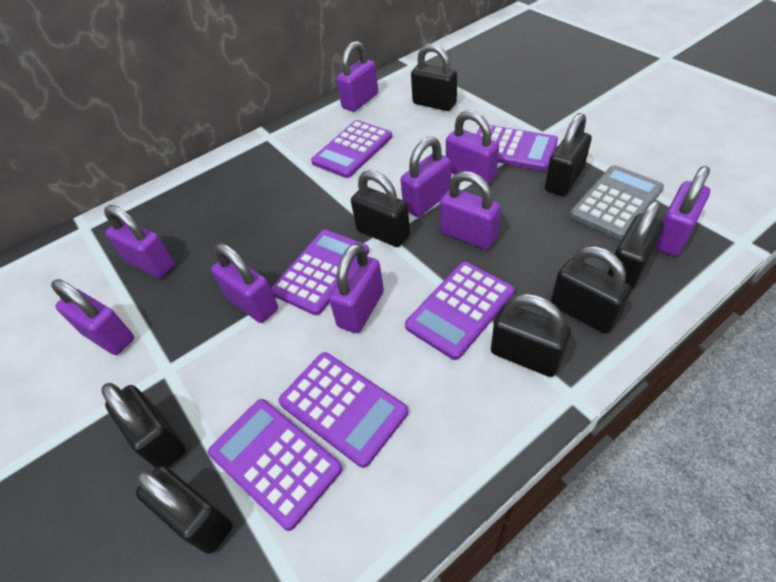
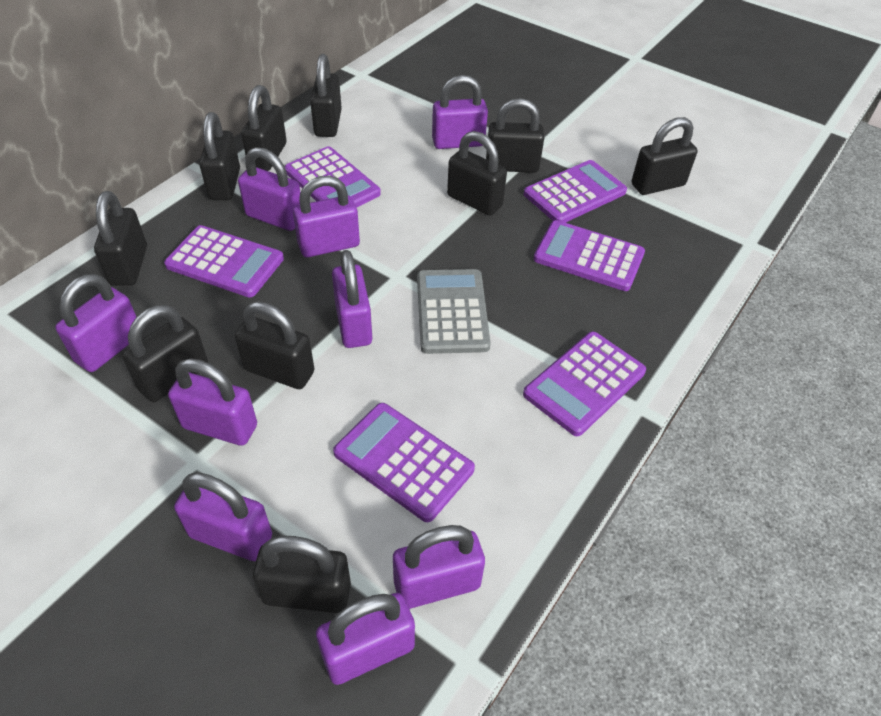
black padlock: [101,383,186,468] [135,466,233,554] [351,170,410,247] [411,43,457,111] [491,294,571,377] [545,113,592,196] [551,246,632,333] [607,200,664,290] = 8 -> [94,191,147,286] [122,305,208,402] [199,112,240,200] [235,301,314,389] [241,85,287,171] [253,536,351,613] [310,54,342,137] [447,131,507,216] [486,98,544,173] [632,117,697,195] = 10

